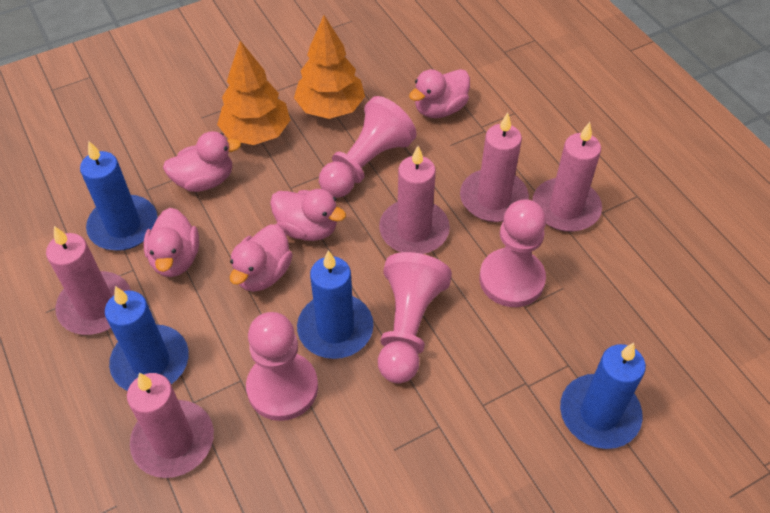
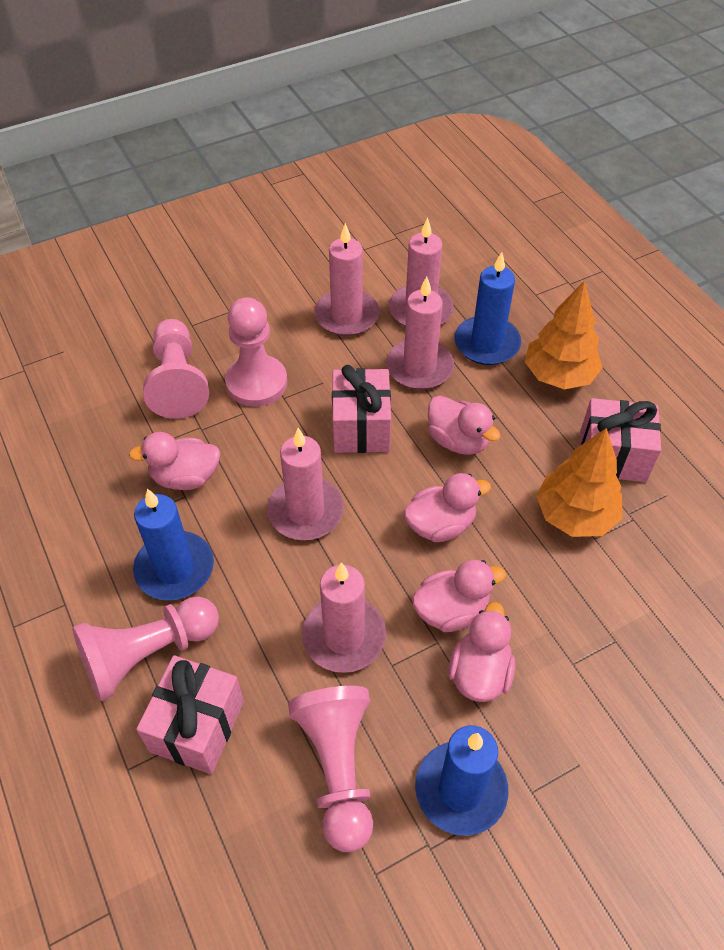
blue candle: [80,141,158,251] [105,286,189,391] [297,250,374,359] [560,343,646,449] = 4 -> [133,489,214,600] [415,726,508,836] [455,252,521,365] = 3
pink gift: none = 0 -> [136,655,244,774] [332,365,391,453] [580,398,661,482] = 3

